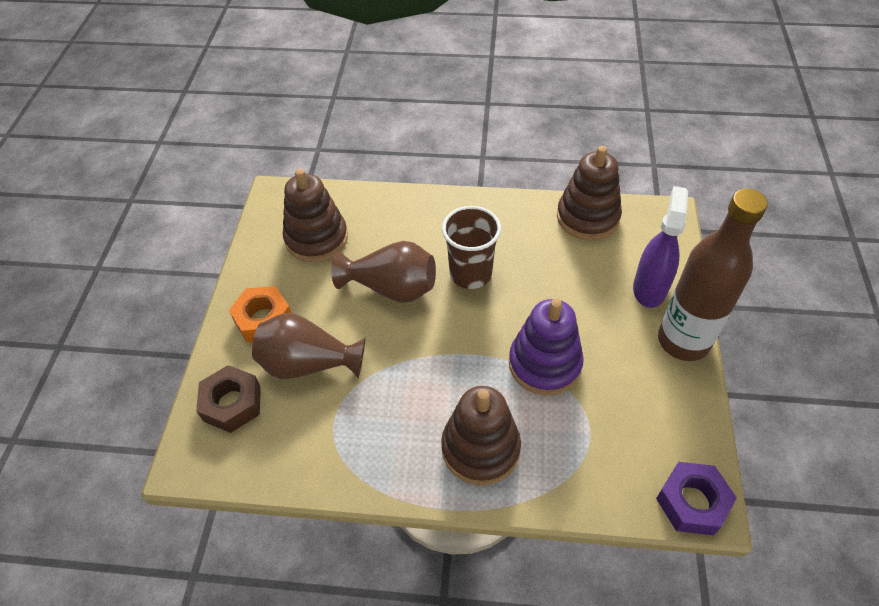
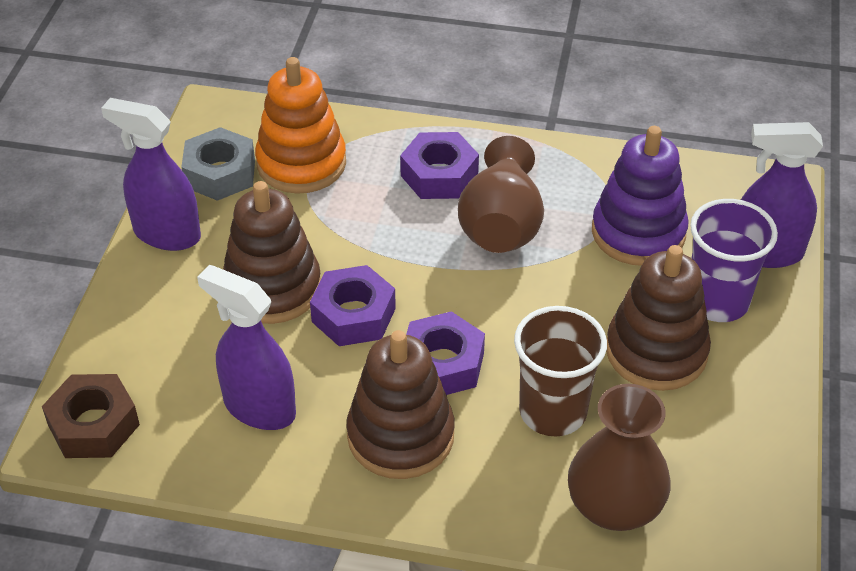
brown bottle: [658,189,768,361] = 1 -> none = 0
grey nut: none = 0 -> [181,127,255,201] = 1
orange nut: [229,286,291,342] = 1 -> none = 0
orange stacking toy: none = 0 -> [255,57,346,194] = 1
purple cup: none = 0 -> [690,199,778,322] = 1
purple nut: [656,462,737,536] = 1 -> [310,265,396,346] [400,132,479,199] [406,311,485,395] = 3
purple spray bottle: [633,186,688,308] = 1 -> [101,98,201,251] [197,265,296,430] [741,122,823,268] = 3

